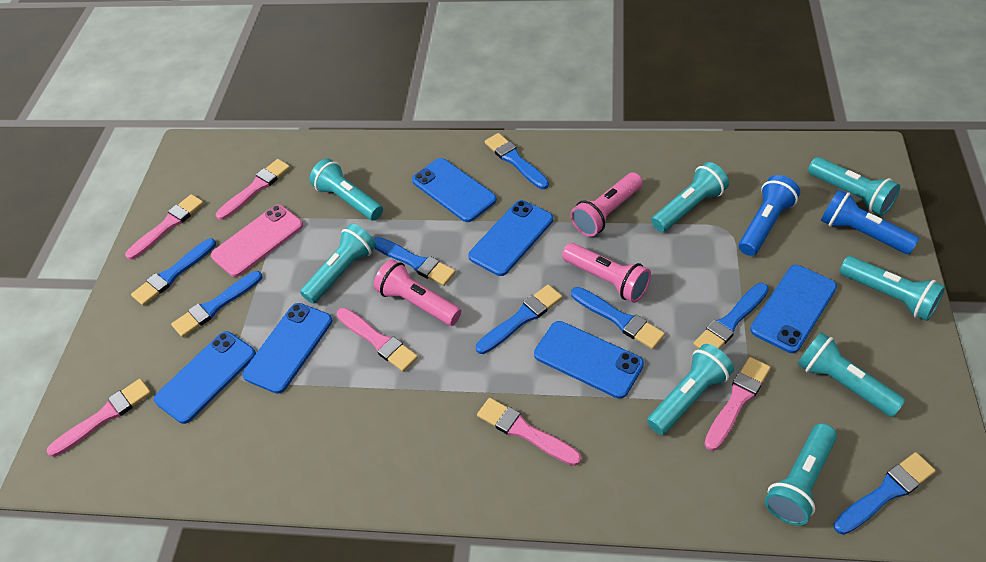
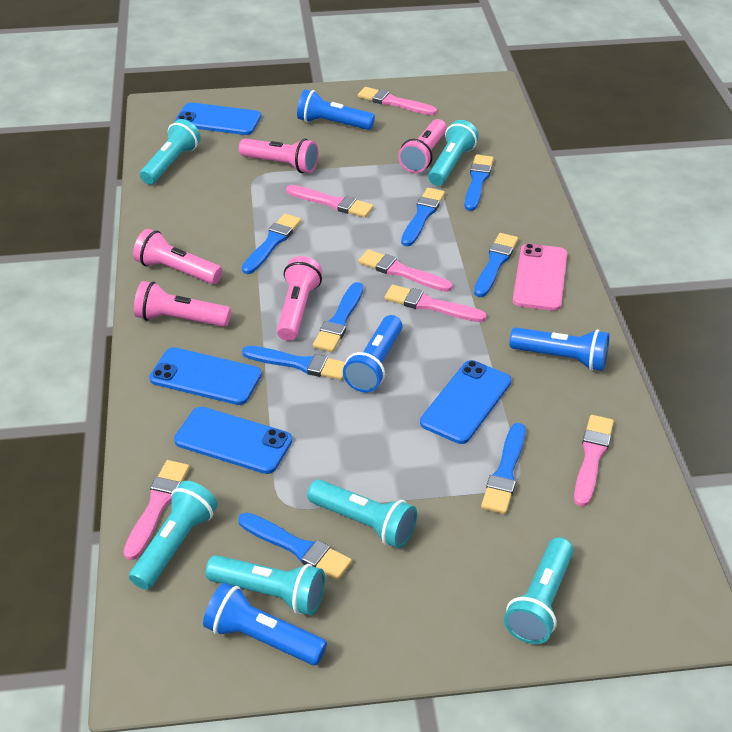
blue flashlight: [739,175,800,256] [821,190,919,254] = 2 -> [203,583,327,665] [297,89,375,130] [343,315,402,392] [509,328,609,371] = 4
blue phone: [154,331,256,424] [242,303,332,394] [412,158,497,222] [468,200,553,276] [534,321,644,399] [750,265,837,353] = 6 -> [149,347,262,405] [174,407,292,474] [175,102,261,135] [420,360,511,444] = 4
pink flashlight: [374,259,461,326] [562,243,651,303] [571,172,643,237] = 3 -> [133,229,222,284] [134,281,231,327] [239,139,318,173] [277,256,322,341] [398,119,447,173] = 5
turquoise flashlight: [300,223,376,304] [310,159,383,221] [647,344,734,435] [651,162,729,232] [765,423,837,525] [797,332,906,417] [808,157,900,216] [840,256,945,321] = 8 -> [129,481,218,590] [140,119,201,185] [206,555,325,616] [307,479,417,548] [428,120,479,186] [504,537,574,644] = 6

